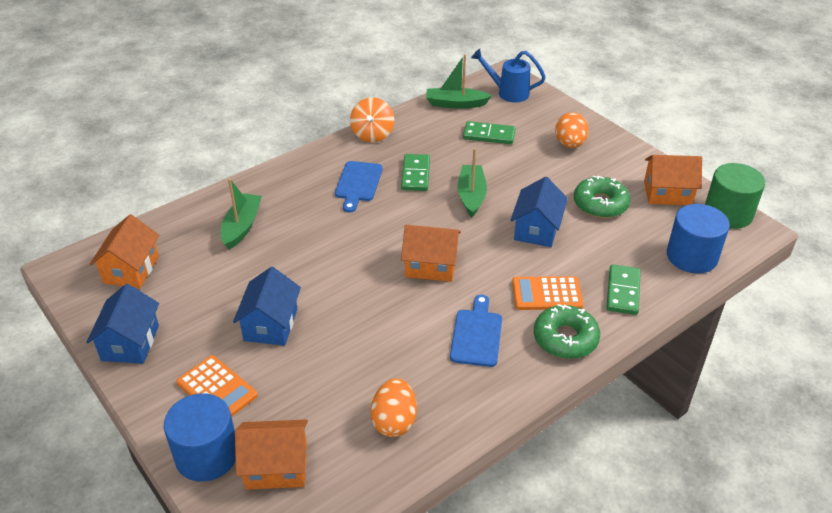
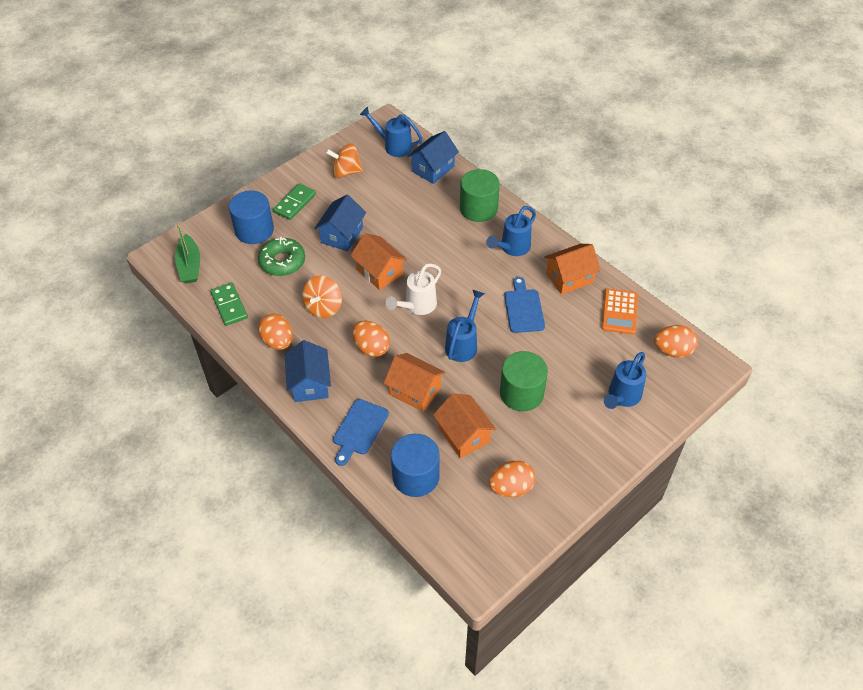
blue watering can: [471,49,546,102] = 1 -> [360,107,422,157] [445,290,485,362] [486,206,536,256] [604,352,646,409] = 4
green boat: [221,179,262,250] [426,54,492,109] [458,148,487,217] = 3 -> [175,223,200,283] = 1
green cylinder: [705,163,765,229] = 1 -> [460,169,500,222] [500,351,548,411] = 2
green domino: [401,154,430,191] [463,121,516,144] [606,264,641,315] = 3 -> [210,283,248,326] [273,183,316,220] = 2
green donut: [534,304,600,359] [574,176,631,218] = 2 -> [258,237,305,276] = 1
orange calculator: [176,355,258,417] [512,276,583,310] = 2 -> [602,289,638,335] = 1
orange egg: [370,378,417,437] [555,112,589,148] = 2 -> [258,313,293,350] [352,321,390,357] [489,461,536,497] [654,325,698,358] = 4
orange spinning top: [350,97,394,143] = 1 -> [302,276,342,318] [325,143,363,178] = 2
white watering can: none = 0 -> [386,263,441,315] = 1

